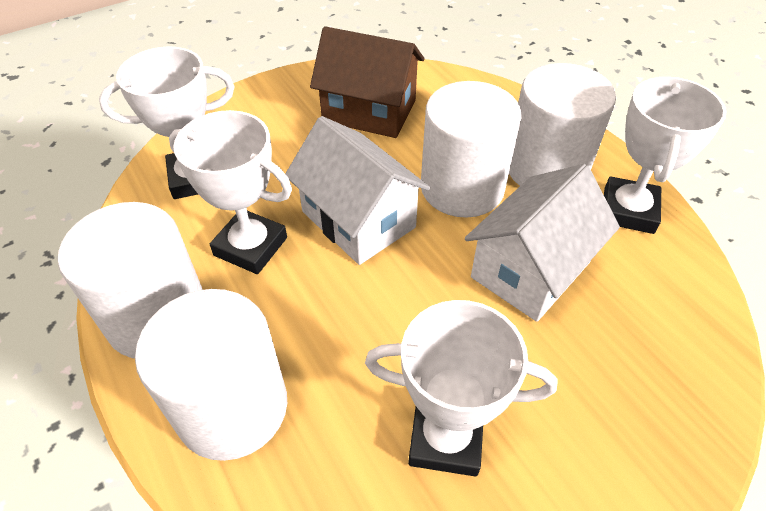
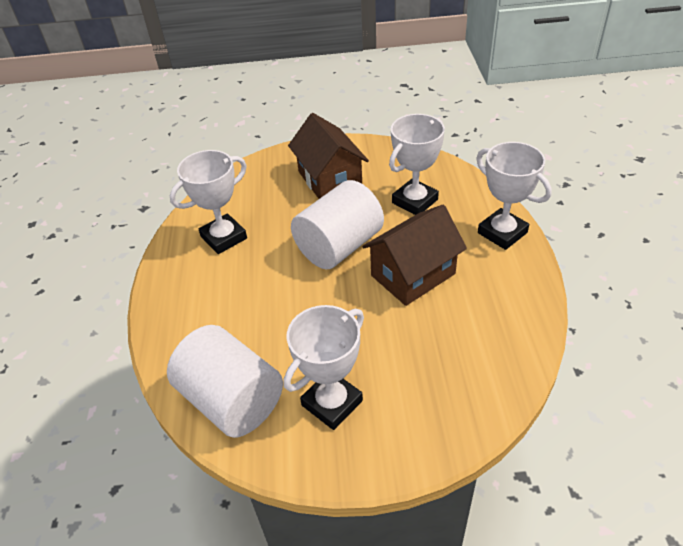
brown house: [310,26,425,138] = 1 -> [288,113,369,199] [362,205,467,306] = 2
white cylinder: [58,202,203,359] [135,289,287,461] [421,81,522,218] [509,63,616,186] = 4 -> [167,325,283,438] [291,180,384,270] = 2
white house: [285,116,430,265] [465,164,620,322] = 2 -> none = 0

